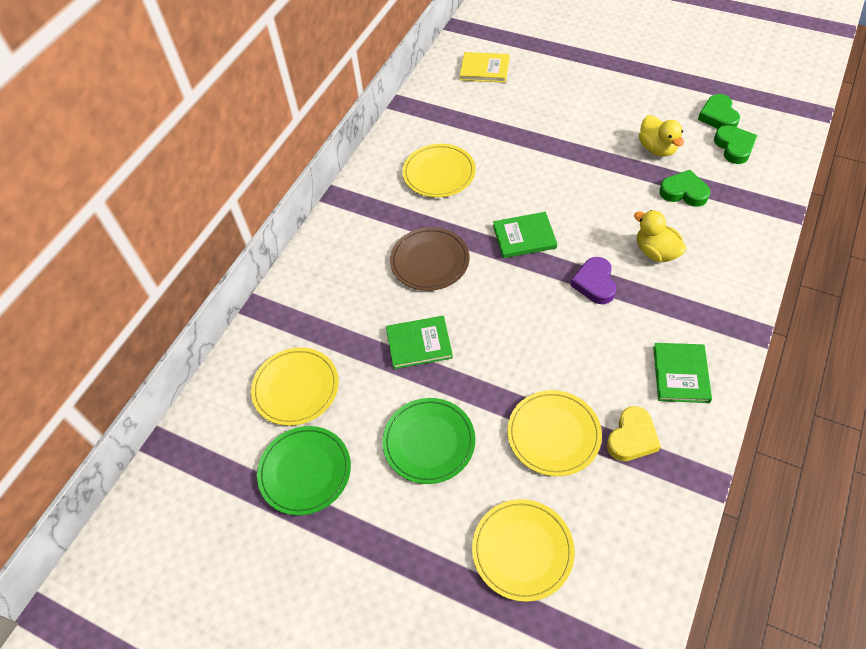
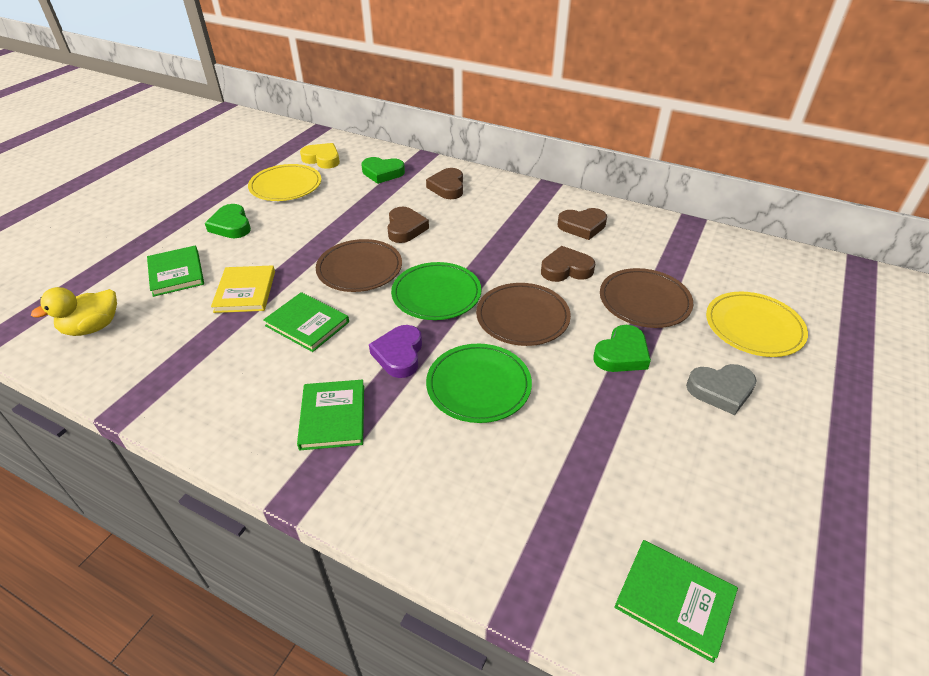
brown heart: none = 0 -> [387,207,429,243] [426,168,463,199] [541,246,595,282] [558,208,607,240] = 4
brown plate: [390,227,469,291] = 1 -> [316,239,402,292] [476,283,571,346] [600,268,693,328] = 3
green book: [386,316,453,369] [493,212,557,258] [653,343,712,403] = 3 -> [147,246,204,297] [263,292,349,352] [297,380,364,450] [614,540,738,663] = 4
grey heart: none = 0 -> [686,364,757,415] = 1
yellow duck: [634,210,686,262] [639,115,684,157] = 2 -> [31,287,117,336] = 1
yellow plate: [251,347,339,426] [402,144,476,197] [472,499,575,602] [507,390,602,476] = 4 -> [248,164,321,201] [706,292,808,357] = 2

